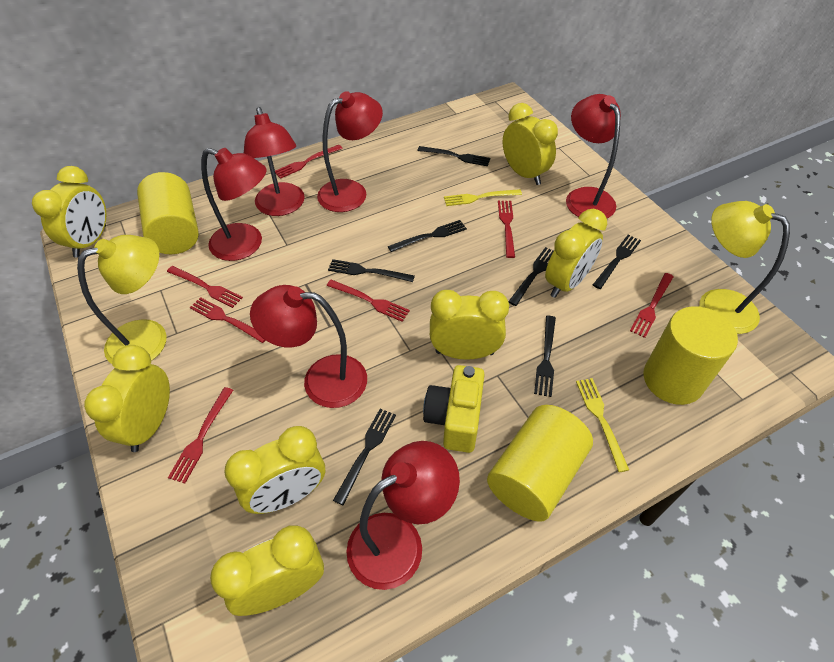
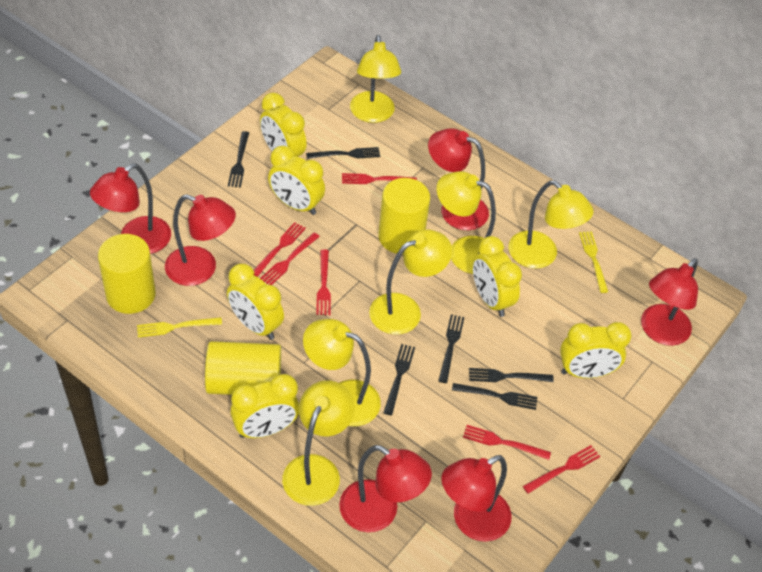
black fork: [328,259,415,282] [333,409,396,505] [388,220,467,252] [417,146,490,166] [508,247,553,306] [534,316,556,397] [593,235,641,289] = 7 -> [228,131,249,188] [306,147,380,159] [383,344,415,415] [438,314,465,383] [452,383,537,410] [469,368,554,382] = 6
red fork: [167,266,243,308] [168,387,233,484] [190,297,266,343] [275,145,343,179] [326,280,410,322] [498,201,515,258] [630,273,674,338] = 7 -> [254,222,306,277] [260,233,320,285] [316,249,331,315] [342,173,417,184] [463,425,551,460] [523,445,600,494] = 6
yellow camera: [423,365,485,453] = 1 -> none = 0
yellow clock: [32,166,106,258] [84,345,170,452] [210,525,324,616] [224,426,325,514] [430,290,509,360] [503,103,558,185] [545,209,607,298] = 7 -> [227,264,284,340] [230,374,299,438] [260,93,307,157] [268,146,325,215] [473,236,522,317] [560,322,631,378] = 6
yellow lamp: [77,235,167,364] [699,201,790,334] = 2 -> [282,380,355,506] [303,319,381,426] [350,35,401,123] [369,229,452,335] [437,171,496,274] [509,180,594,269] = 6

